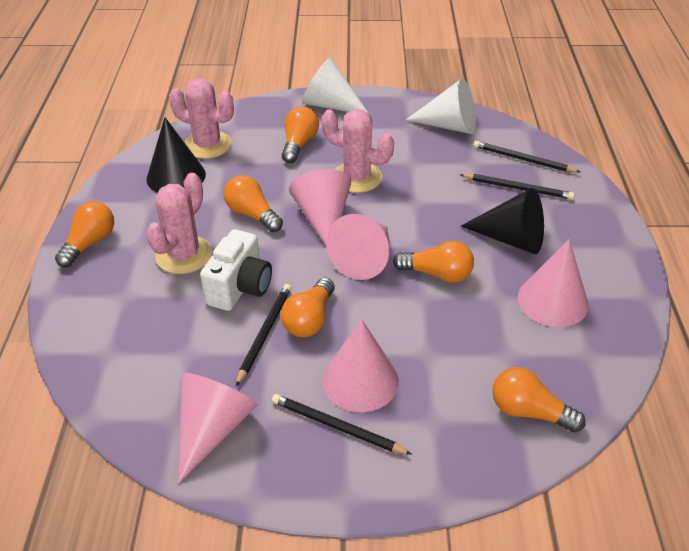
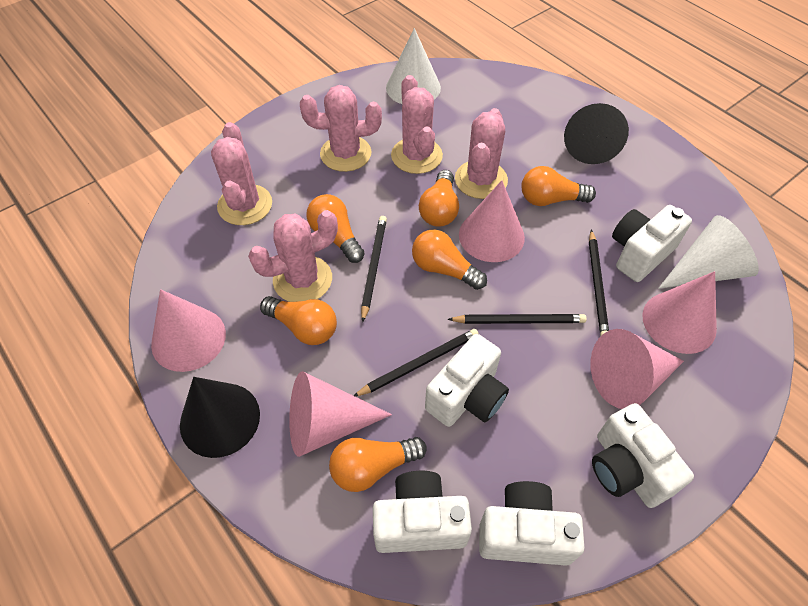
pink cactus: [146,173,212,274] [169,78,234,159] [322,109,394,193] = 3 -> [211,122,272,225] [248,210,338,302] [300,85,382,172] [391,75,443,174] [455,108,508,199] = 5
white camera: [200,229,272,311] = 1 -> [373,471,472,553] [425,334,509,427] [479,481,585,566] [592,403,694,508] [612,205,692,282] = 5

